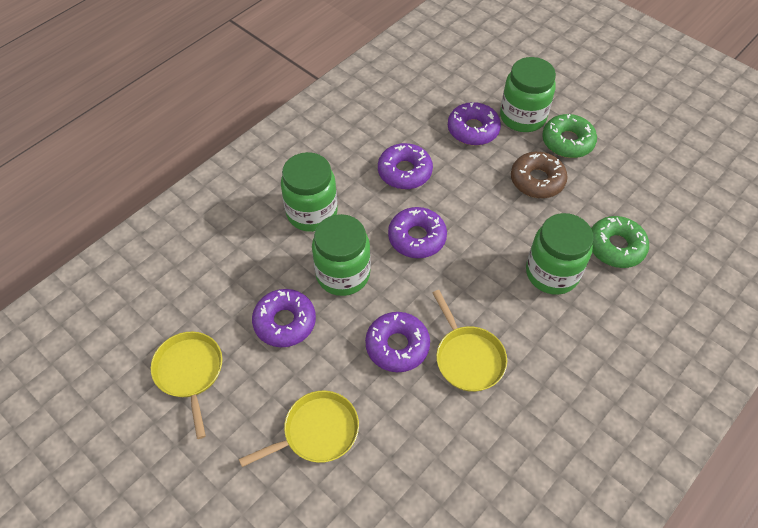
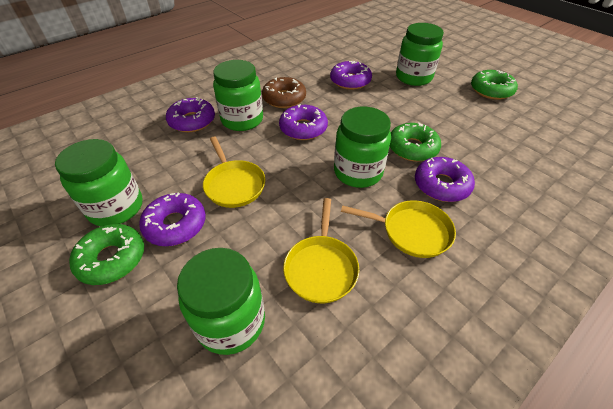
green donut: [542,114,597,158] [591,216,649,268] = 2 -> [69,224,144,285] [389,122,441,162] [471,70,518,100] = 3
green jar: [281,152,338,232] [312,214,371,296] [500,57,556,132] [526,213,594,295] = 4 -> [55,139,143,227] [177,248,265,355] [213,60,263,131] [334,107,391,188] [396,23,444,86] = 5

